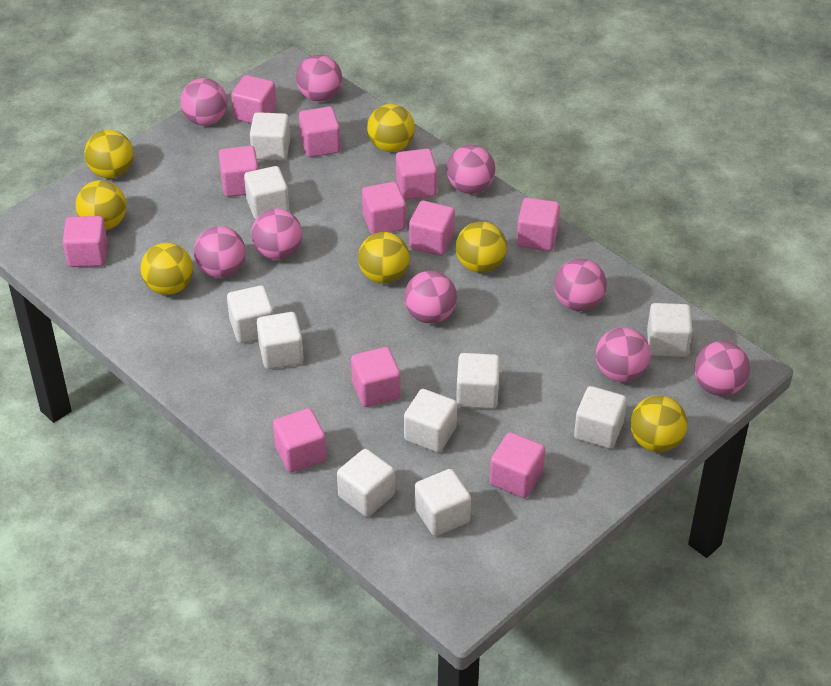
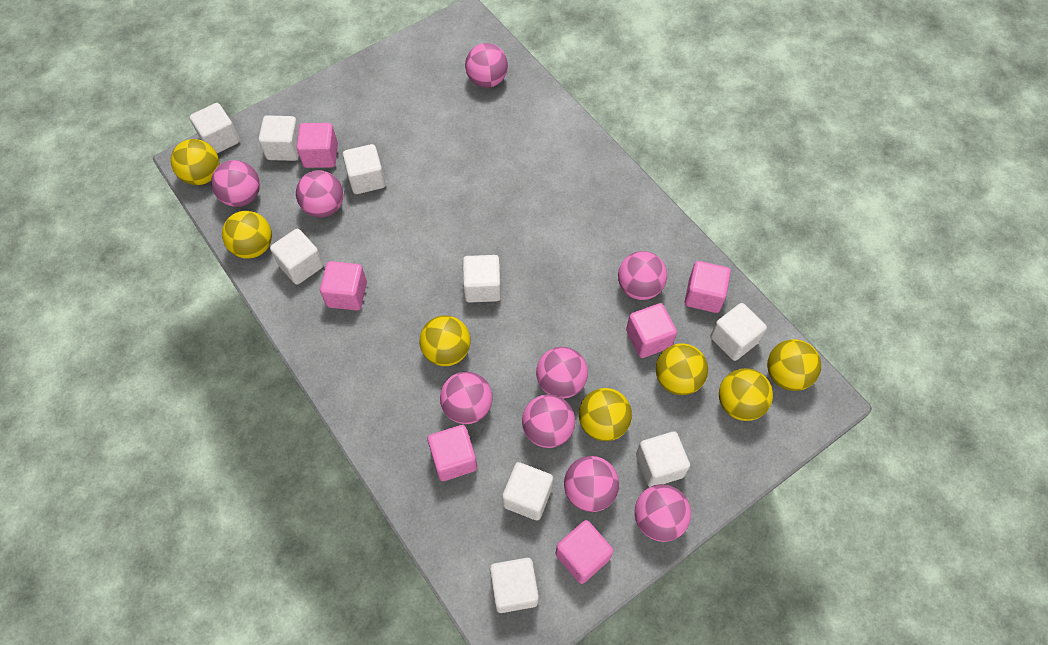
pink cube: [63,216,108,267] [219,146,258,197] [231,75,277,124] [273,408,327,472] [299,107,340,157] [351,347,401,407] [362,182,406,235] [396,149,437,200] [409,201,455,256] [490,432,545,498] [517,198,560,251] = 11 -> [296,123,338,168] [320,261,367,310] [427,425,477,481] [555,520,614,584] [626,303,677,358] [684,261,731,313] = 6
white cube: [227,285,274,343] [244,166,289,219] [250,112,290,161] [257,312,304,369] [337,449,395,517] [404,389,457,453] [415,469,471,536] [456,353,500,409] [574,386,627,449] [647,303,692,357] = 10 -> [189,103,240,153] [258,115,299,161] [270,229,324,285] [343,144,386,194] [463,255,501,303] [490,558,539,613] [502,462,553,520] [636,431,690,487] [710,303,767,361] = 9

